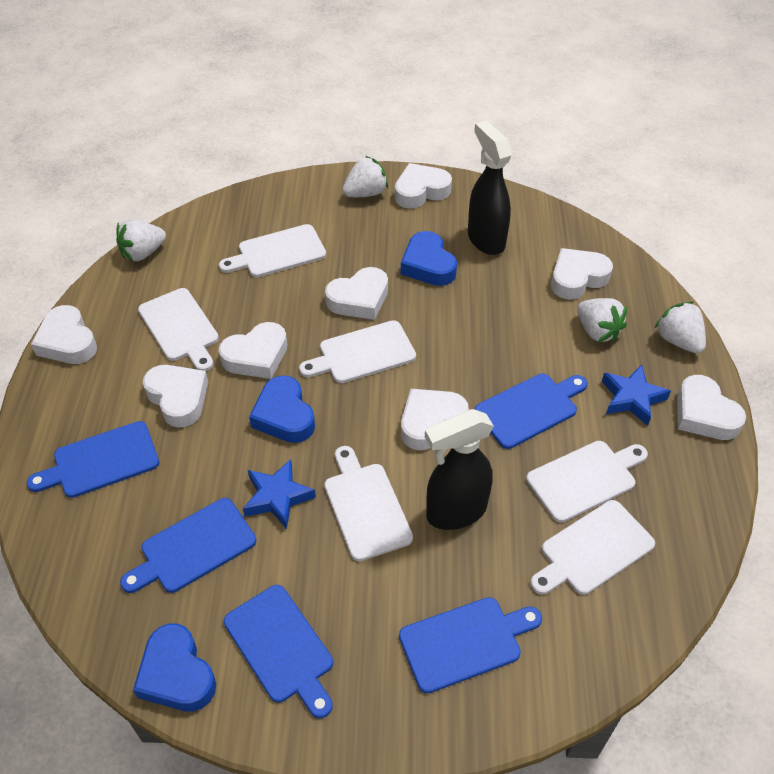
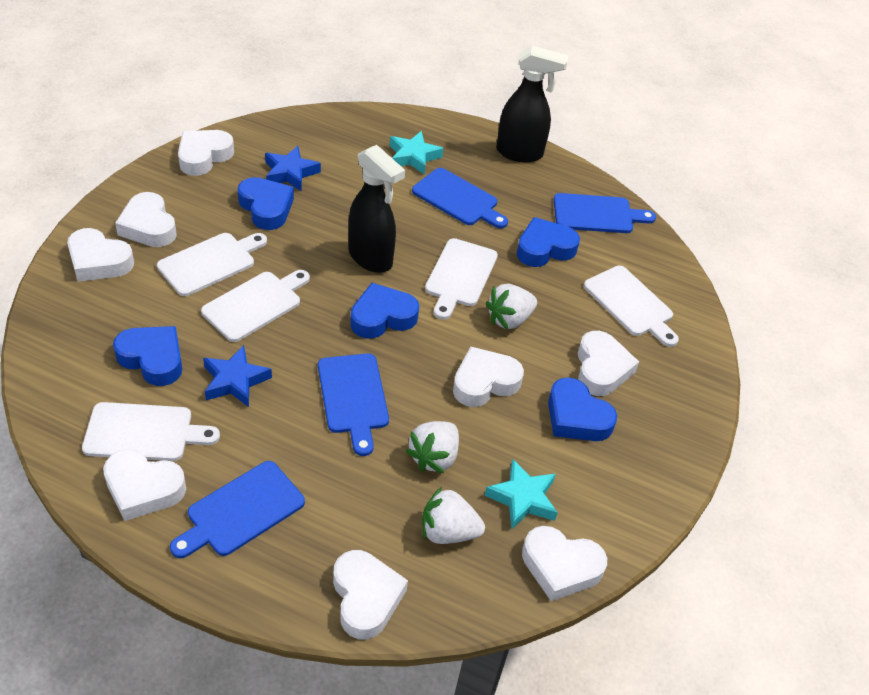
blue cutting board: [27,421,159,498] [120,498,256,593] [224,585,333,718] [399,597,542,694] [475,373,588,449] = 5 -> [170,461,305,558] [318,353,389,456] [412,168,508,229] [554,193,656,233] = 4
blue heart: [133,623,216,711] [249,376,315,443] [401,231,457,286] = 3 -> [113,326,182,386] [238,177,294,230] [350,283,419,339] [517,217,580,267] [548,377,617,441] = 5
turquoise star: none = 0 -> [390,131,444,175] [484,459,558,530] = 2
white cutting board: [138,288,219,371] [219,224,326,277] [299,320,416,383] [324,446,413,561] [526,441,648,523] [530,500,655,595] = 6 -> [82,402,220,461] [157,233,267,296] [201,270,310,342] [425,238,498,320] [584,266,679,347] = 5
white strawberry: [116,219,166,261] [342,156,388,197] [577,298,627,343] [655,302,706,353] = 4 -> [406,421,459,473] [422,487,485,544] [486,284,537,330] = 3

